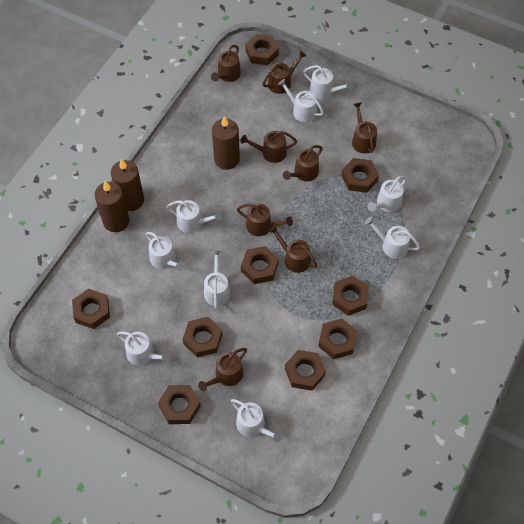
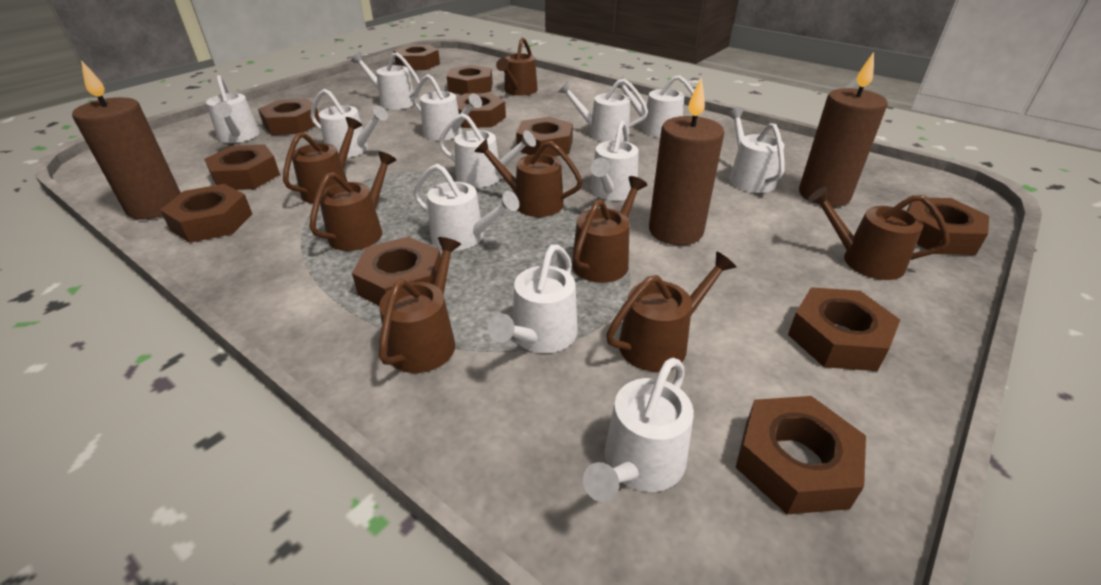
brown nut: [72,289,110,329] [158,385,201,424] [183,317,223,357] [241,246,279,284] [245,34,279,65] [285,350,326,391] [318,318,357,359] [332,276,369,316] [342,158,379,193] = 9 -> [160,184,252,243] [204,144,280,190] [258,98,320,135] [352,237,441,305] [394,44,440,70] [447,65,493,95] [456,93,506,128] [516,117,573,157] [735,396,866,514] [788,287,900,371] [907,198,989,255] = 11
white watering can: [117,331,170,366] [146,232,185,271] [166,200,222,233] [204,250,230,309] [231,399,282,443] [278,79,324,122] [303,65,353,99] [365,217,420,259] [368,176,407,212] = 9 -> [206,75,260,143] [310,89,388,158] [351,52,420,110] [413,74,482,141] [414,164,519,251] [439,113,536,188] [488,245,578,353] [558,79,648,142] [583,358,694,502] [591,121,639,201] [618,75,700,138] [727,108,785,193] = 12

